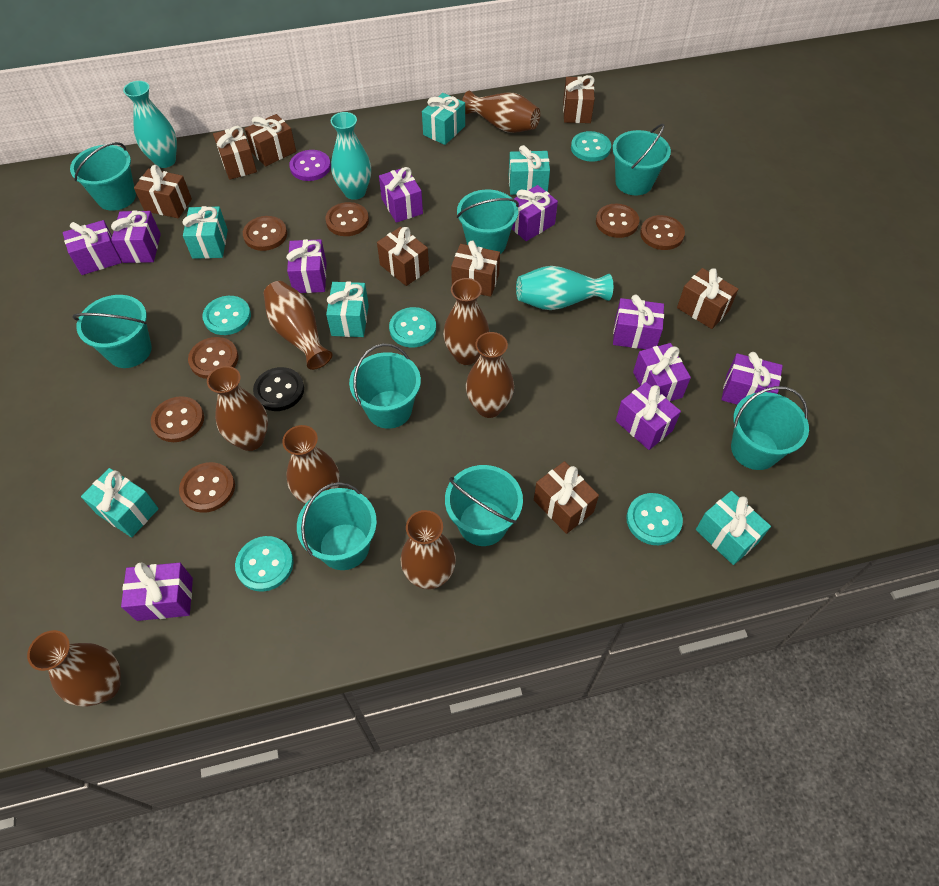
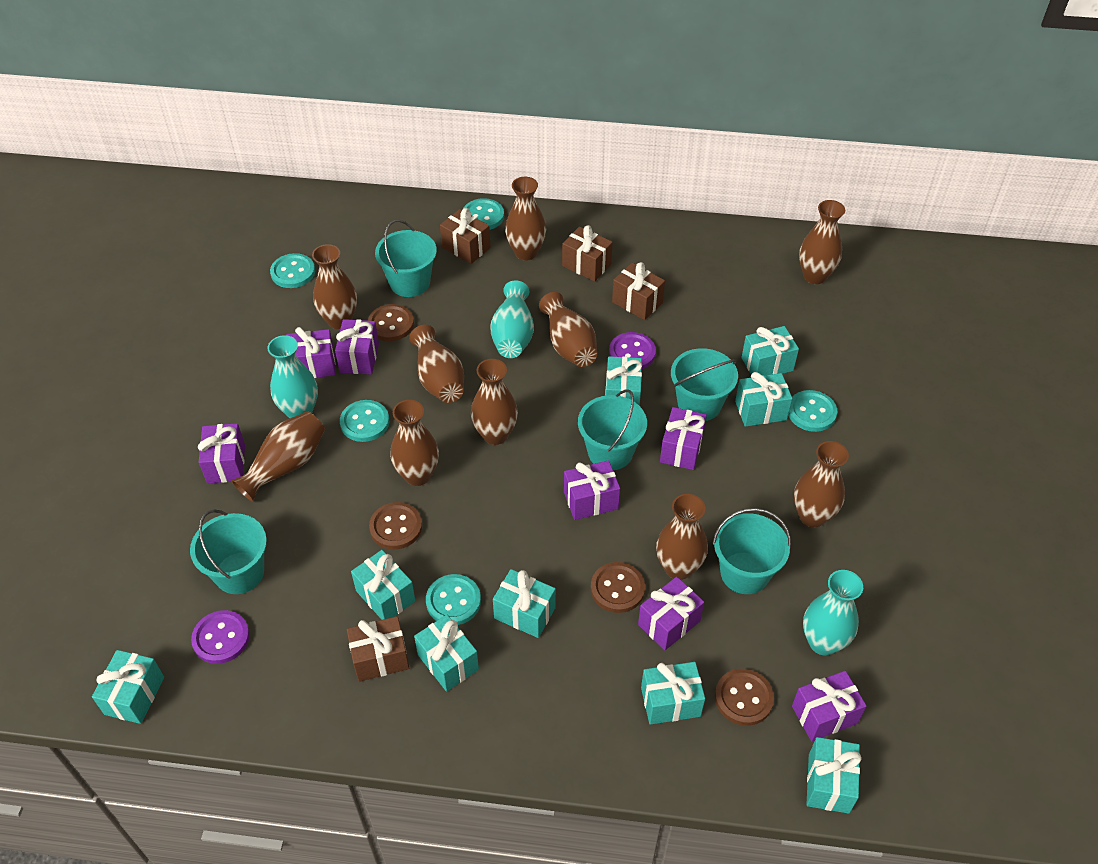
black button: [253,367,304,411] = 1 -> none = 0
brown button: [151,396,204,442] [179,462,235,513] [188,337,239,379] [243,216,287,251] [326,202,369,236] [596,204,639,238] [640,215,685,250] = 7 -> [368,304,414,341] [369,502,422,549] [591,562,645,613] [715,669,774,726] = 4
brown gift: [134,165,192,218] [213,126,257,180] [245,114,296,166] [377,227,429,286] [451,241,500,297] [534,461,599,534] [563,75,595,123] [677,268,738,329] = 8 -> [347,616,409,682] [440,208,490,264] [562,225,613,282] [612,262,665,320] = 4
brown vase: [27,630,121,707] [207,366,268,451] [264,281,332,370] [282,425,340,504] [401,510,456,589] [443,278,489,365] [462,91,540,133] [466,332,514,418] = 8 -> [231,411,325,502] [312,244,357,329] [390,400,439,486] [409,325,464,403] [471,359,518,445] [505,177,546,261] [539,292,597,367] [656,494,708,580] [794,441,849,527] [799,200,845,284] = 10
purple button: [289,150,331,181] = 1 -> [191,610,250,664] [609,332,656,369] = 2
purple gift: [63,220,122,275] [111,210,161,263] [121,562,193,621] [286,239,327,293] [379,167,423,223] [512,185,558,241] [613,295,664,349] [616,382,681,450] [633,343,691,401] [721,352,783,405] = 10 -> [198,423,245,484] [286,327,336,378] [335,319,379,374] [564,460,620,520] [638,577,704,650] [660,407,707,470] [792,671,866,741] = 7
turquoise bucket: [70,142,136,211] [72,295,152,368] [297,482,377,570] [349,343,421,429] [445,465,523,546] [457,189,519,254] [612,124,671,195] [731,386,809,470] = 8 -> [190,509,267,594] [375,220,437,297] [578,389,647,470] [671,348,738,421] [713,508,791,594] = 5
turquoise gift: [81,468,159,537] [182,206,228,259] [326,282,369,337] [422,93,465,145] [509,145,550,195] [696,491,771,565] = 6 -> [92,650,164,724] [351,550,415,620] [414,615,479,692] [493,569,556,638] [605,356,642,406] [641,662,705,725] [735,372,792,427] [741,326,799,376] [806,737,862,814] = 9

